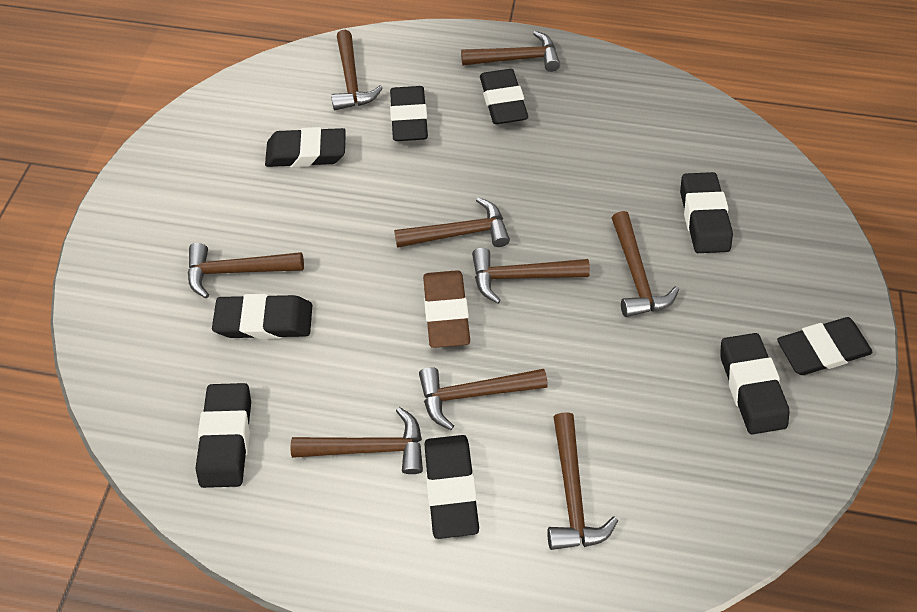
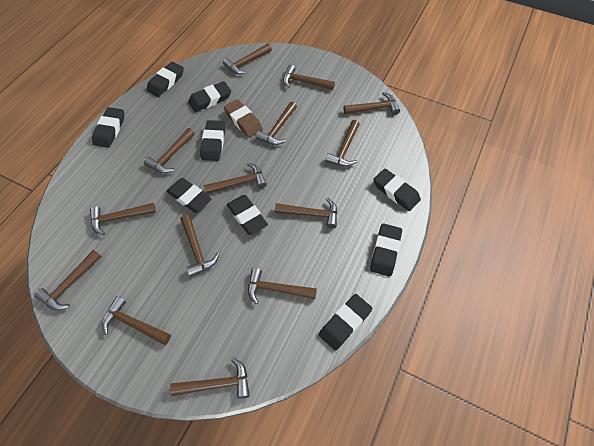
brown hammer: [188,243,304,298] [290,407,423,474] [331,30,383,110] [394,197,510,248] [419,367,548,430] [461,31,560,72] [472,248,590,304] [547,412,618,550] [612,211,679,317] = 9 -> [34,250,102,310] [90,203,156,235] [102,296,171,345] [144,128,195,173] [170,358,250,399] [180,215,219,277] [204,163,267,195] [223,43,272,74] [248,268,317,304] [256,102,297,145] [275,198,337,229] [283,65,335,90] [325,120,360,166] [343,92,400,115] = 14

